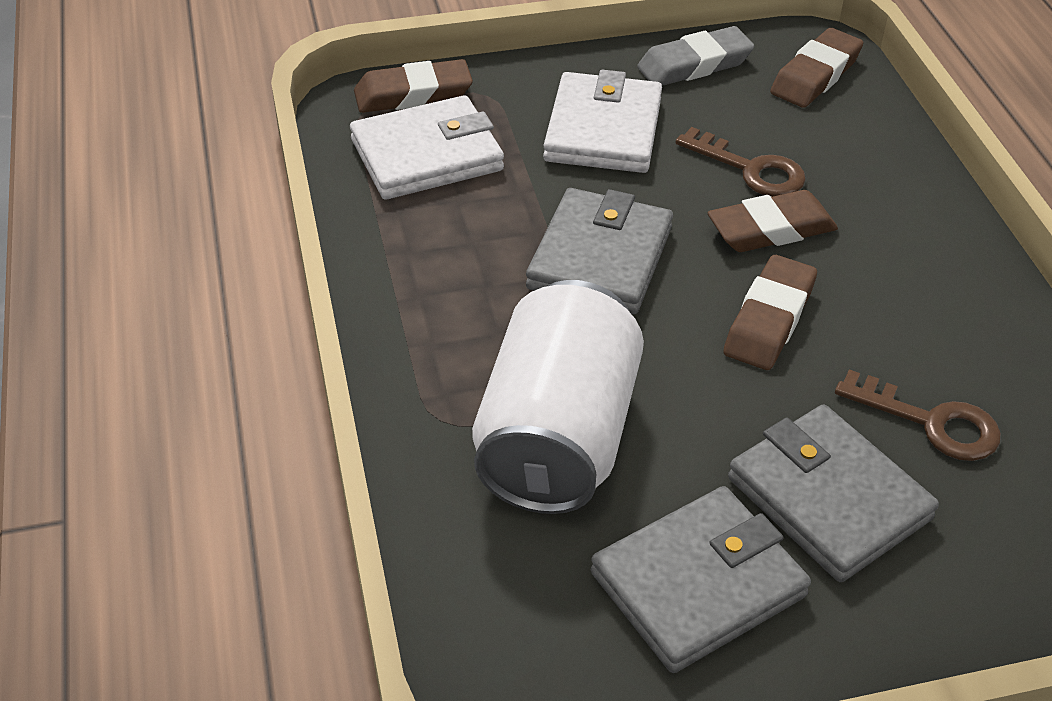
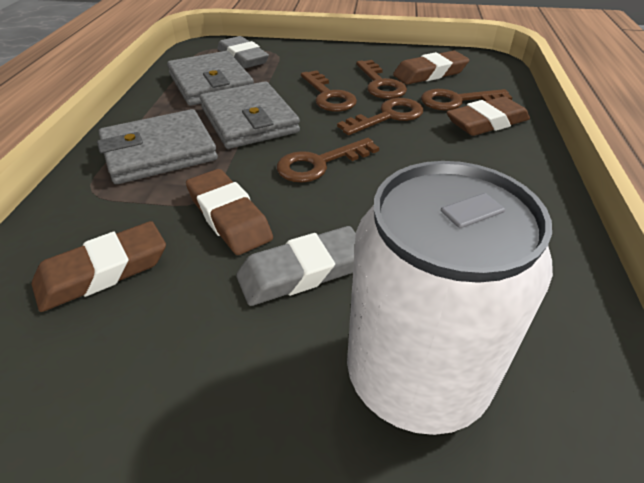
brown key: [675,127,806,197] [835,369,1001,461] = 2 -> [277,138,379,183] [301,70,357,112] [337,98,423,135] [356,60,407,99] [421,89,512,111] = 5
grey eraser: [637,26,754,86] = 1 -> [217,36,269,69] [236,226,356,306] = 2
white wallet: [350,95,504,200] [543,70,662,173] = 2 -> none = 0

